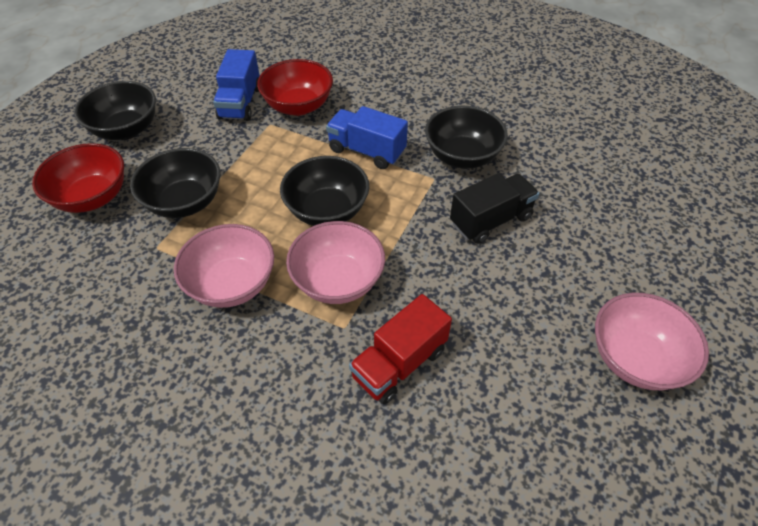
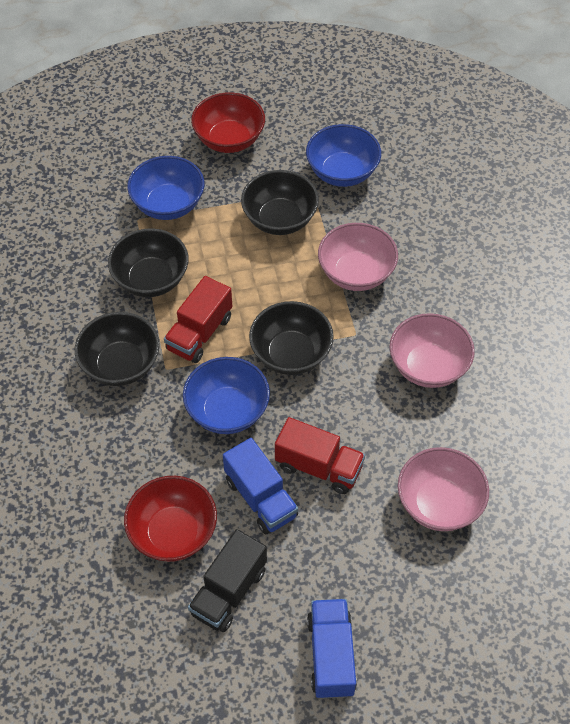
blue bowl: none = 0 -> [127,156,204,220] [183,357,270,434] [306,124,381,187] = 3
red truck: [349,294,452,404] = 1 -> [164,276,232,363] [275,417,365,494] = 2

